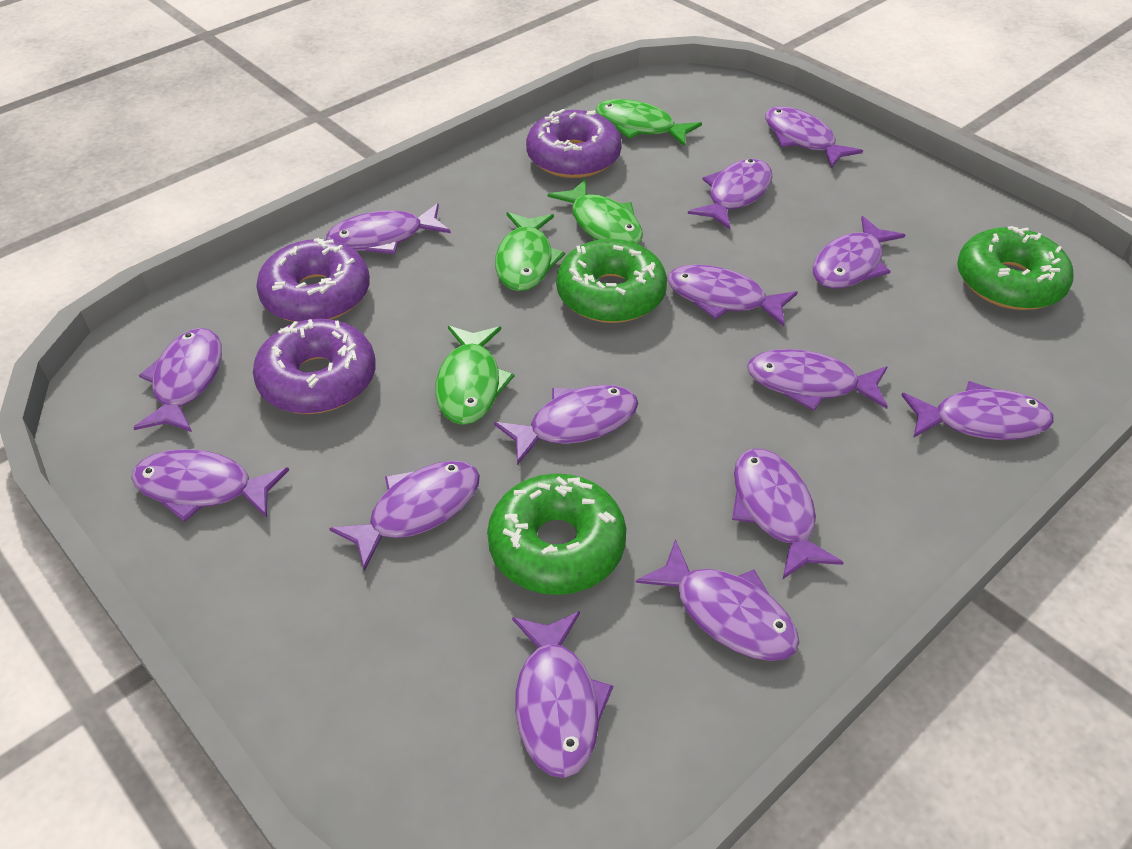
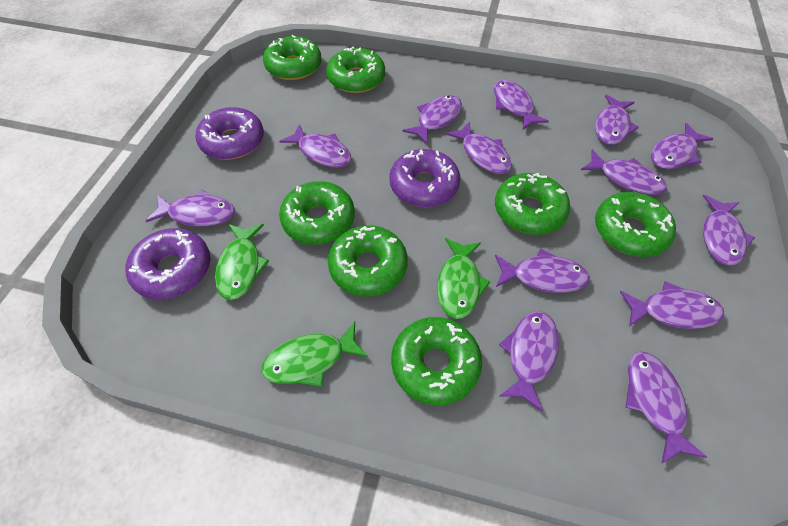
green donut: [487,473,626,595] [556,239,667,323] [957,226,1074,310] = 3 -> [263,35,322,80] [279,181,355,244] [326,47,385,93] [328,226,408,296] [391,317,482,406] [495,173,570,235] [595,192,676,257] = 7
green fish: [435,326,515,425] [495,212,565,291] [548,179,643,244] [596,99,702,147] = 4 -> [215,224,269,300] [261,322,368,387] [437,238,490,319] = 3
purple fish: [131,449,289,522] [133,328,222,432] [326,203,451,254] [329,461,480,571] [494,385,638,465] [512,611,613,778] [636,539,800,661] [667,265,798,326] [688,159,773,229] [732,449,844,580] [747,349,888,411] [765,106,863,168] [813,216,905,289] [901,381,1054,440] = 14 -> [146,189,235,227] [279,124,351,168] [403,95,462,144] [446,122,512,174] [494,80,549,130] [495,249,590,293] [499,311,559,412] [581,149,667,195] [595,95,639,145] [620,281,724,329] [626,351,707,464] [651,123,713,169] [703,195,755,266] = 13

